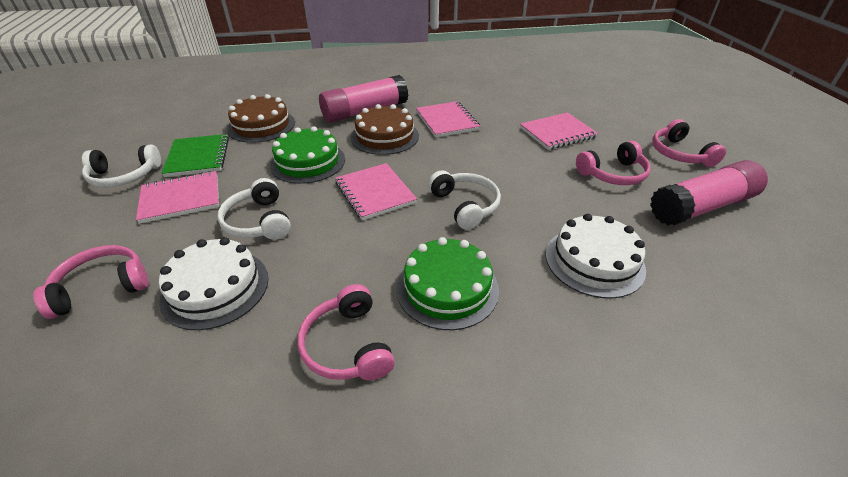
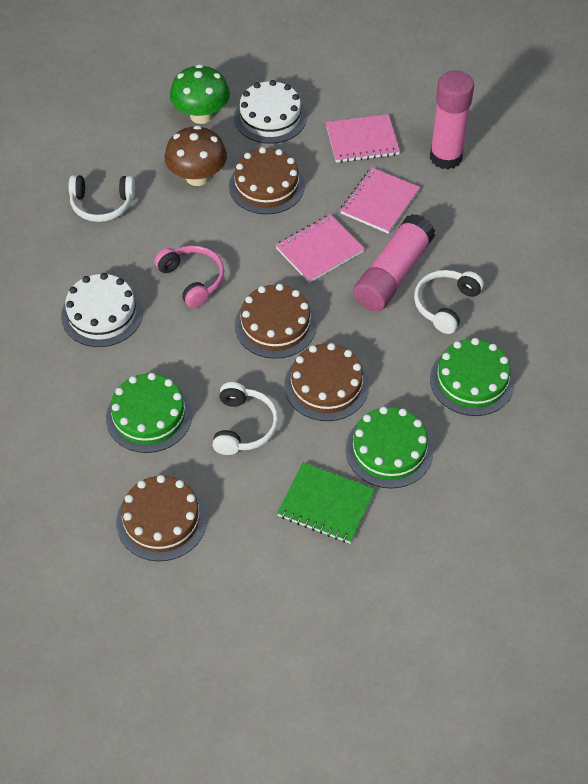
brown cake: [227,94,295,143] [351,104,419,155] = 2 -> [116,475,207,561] [229,147,305,214] [235,284,317,359] [284,343,369,421] = 4
brown mushroom: none = 0 -> [165,126,227,186] = 1
green cake: [270,126,345,184] [396,237,499,330] = 2 -> [106,373,192,453] [346,407,433,489] [430,338,515,416] = 3
green mushroom: none = 0 -> [170,64,230,124] = 1
pink headphones: [33,245,148,319] [297,284,395,380] [576,141,651,185] [652,119,726,167] = 4 -> [154,246,224,308] = 1
pink notebook: [136,171,219,224] [335,163,417,220] [416,101,480,138] [520,113,598,150] = 4 -> [275,214,365,283] [326,114,400,163] [340,167,420,234] = 3

